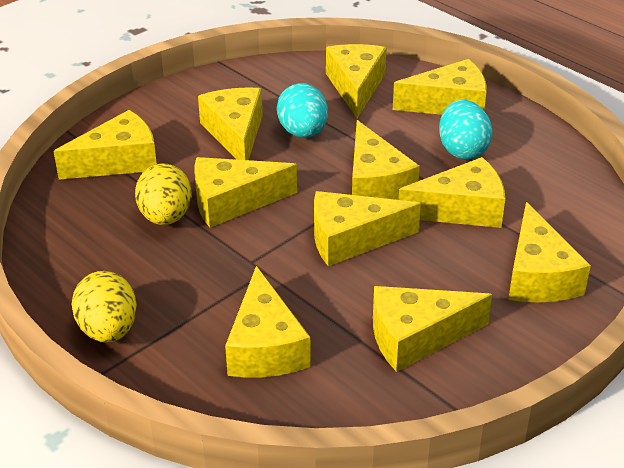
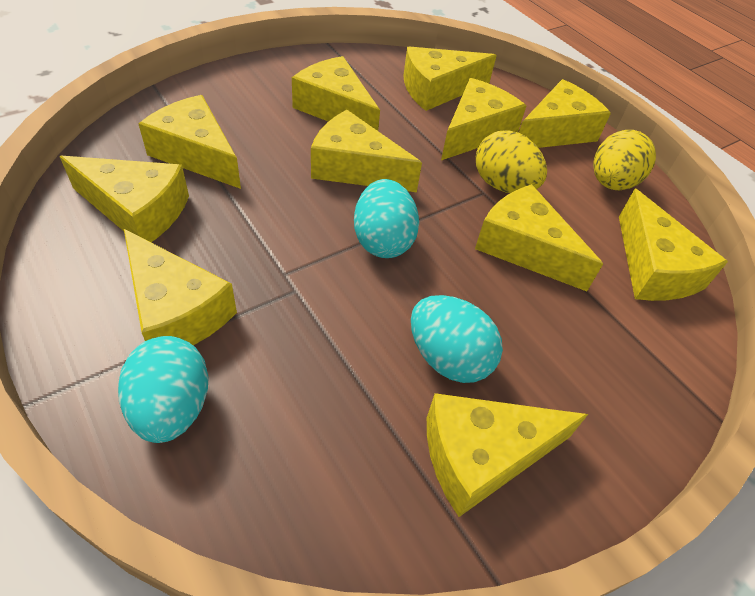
turquoise egg: [277,83,328,138] [439,100,492,160] = 2 -> [118,336,209,443] [354,179,419,258] [411,295,503,383] = 3

